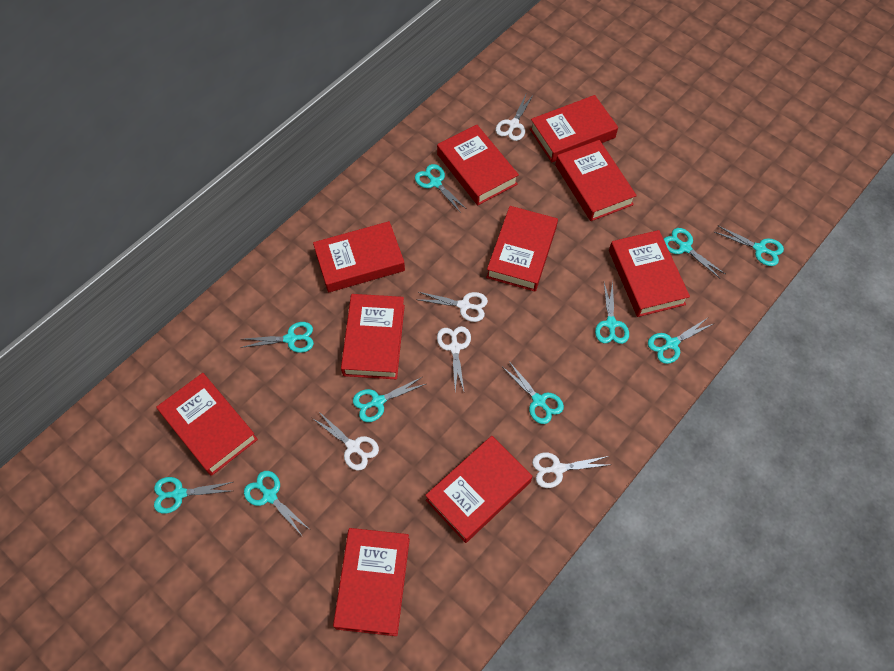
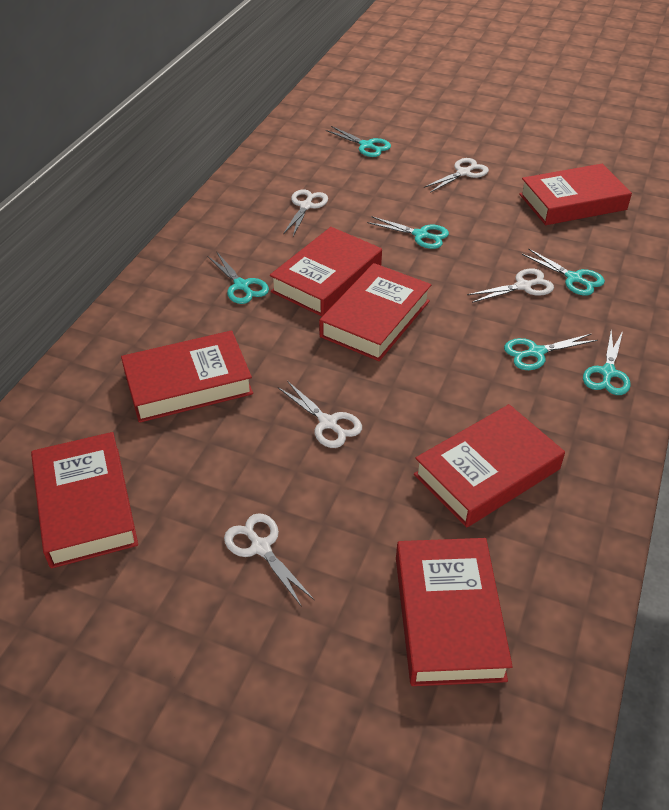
red book: [157,373,258,476] [313,221,405,292] [333,528,410,636] [341,294,405,379] [425,436,532,543] [437,125,519,205] [486,206,558,292] [530,95,618,162] [555,140,637,221] [609,230,690,317] = 10 -> [31,432,138,568] [121,331,253,423] [270,227,382,317] [319,263,431,361] [396,538,513,686] [414,404,565,527] [519,164,632,225] = 7
turquoise scissors: [154,477,233,514] [241,322,314,353] [244,471,309,534] [353,377,426,422] [415,164,467,213] [504,363,564,424] [595,281,629,344] [648,318,713,364] [664,228,725,279] [715,225,784,266] = 10 -> [208,253,269,304] [326,126,391,157] [367,216,449,249] [504,333,598,370] [522,248,605,296] [583,331,631,395] = 6

